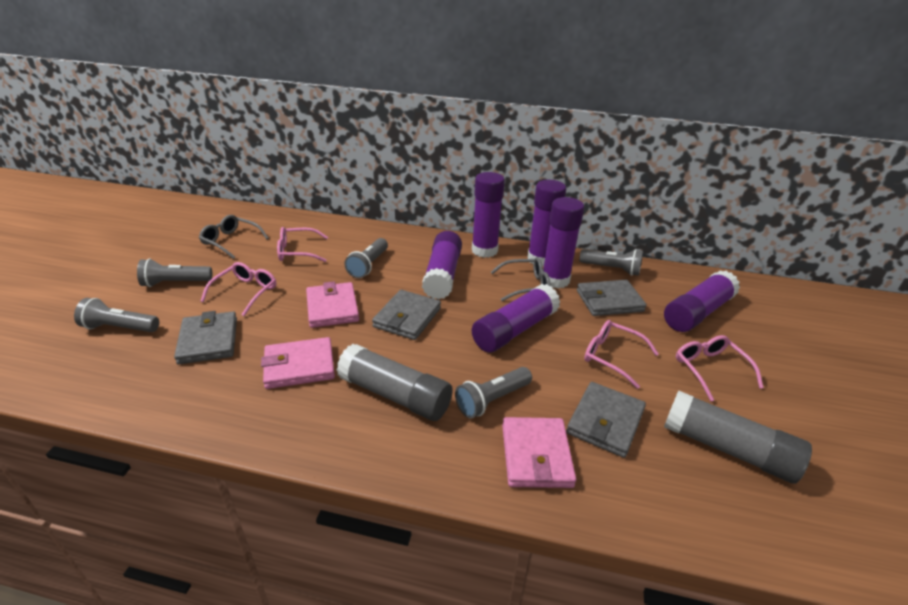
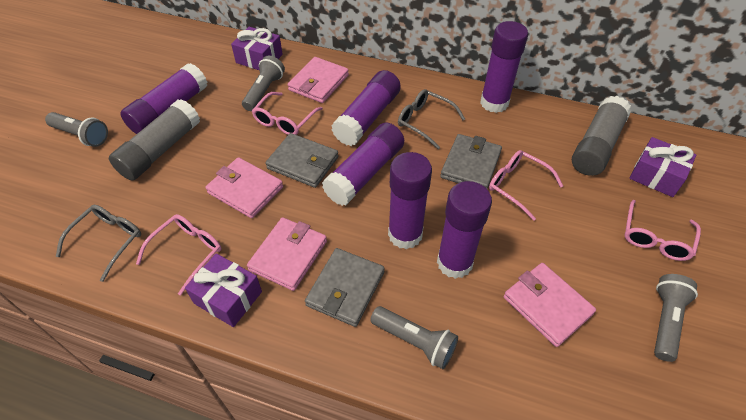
grey flashlight: [74,298,159,332] [137,259,212,287] [344,238,388,278] [455,367,532,418] [579,249,643,276] = 5 -> [45,112,108,147] [242,56,285,111] [370,306,458,369] [654,274,698,362] = 4
grey wallet: [174,311,237,364] [372,290,441,340] [566,382,646,458] [577,280,647,316] = 4 -> [266,133,338,188] [305,248,384,327] [440,134,502,189] = 3
pink wallet: [261,337,335,389] [306,281,359,328] [502,417,576,488] = 3 -> [205,157,283,218] [247,217,327,291] [288,57,349,103] [504,263,596,347] = 4
purple gift: none = 0 -> [185,253,262,327] [231,27,283,70] [629,137,696,197] = 3

